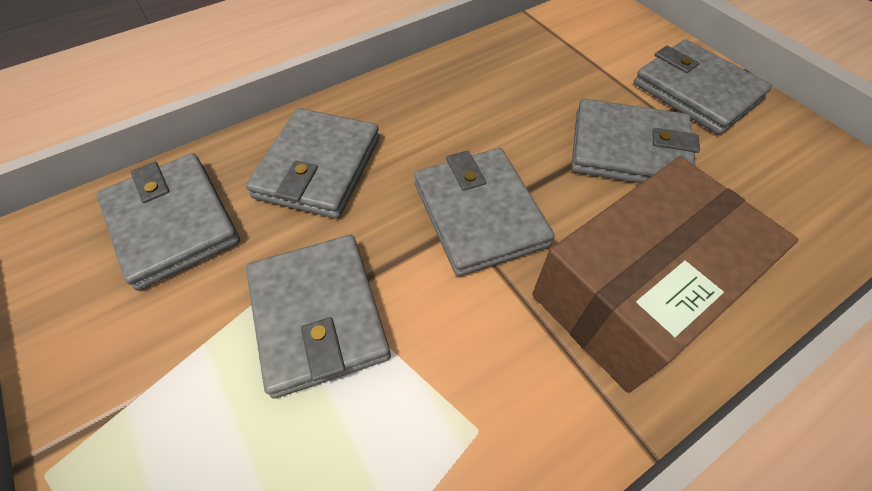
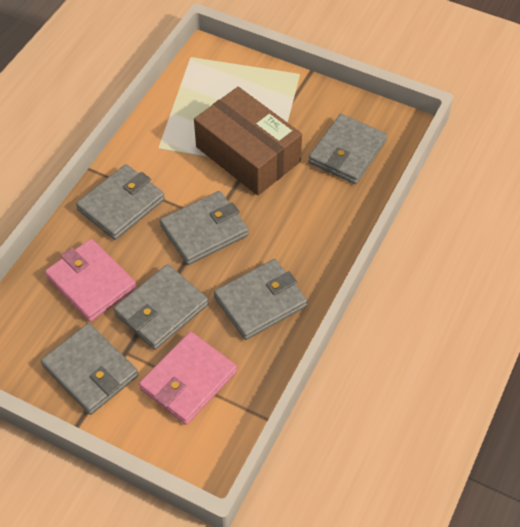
pink wallet: none = 0 -> [45,239,137,322] [139,332,237,425] = 2

